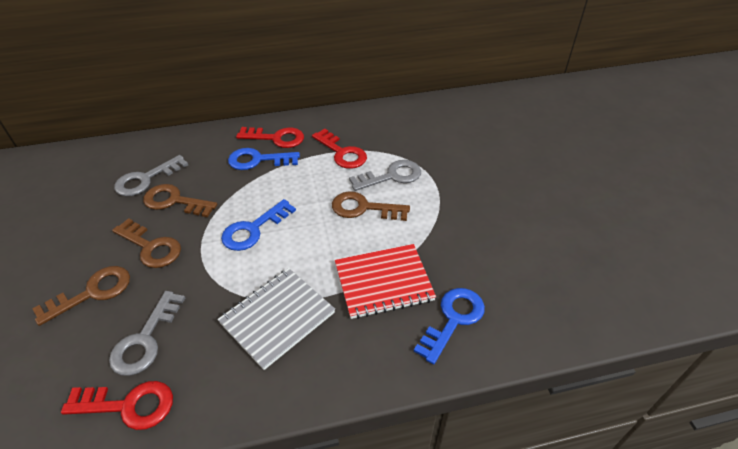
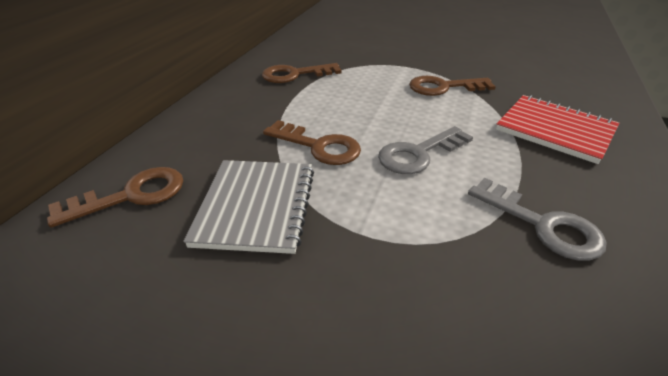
blue key: [221,199,296,251] [228,148,300,170] [414,288,485,364] = 3 -> none = 0
grey key: [109,291,185,376] [114,155,188,196] [349,160,421,191] = 3 -> [378,126,473,174] [468,178,607,261] = 2
red key: [61,381,173,430] [236,127,304,148] [312,129,367,169] = 3 -> none = 0

